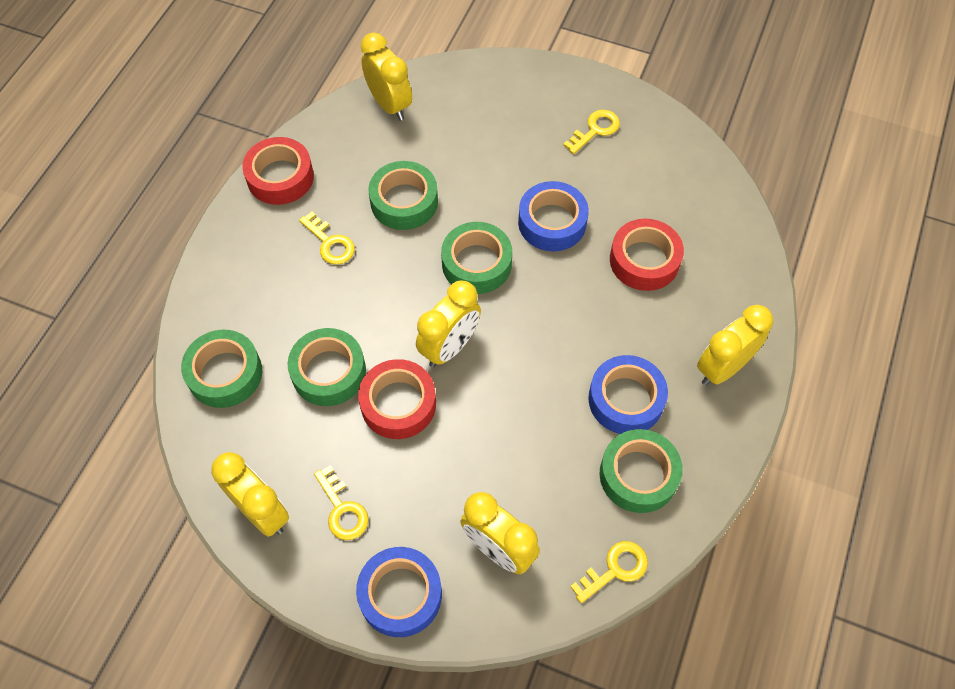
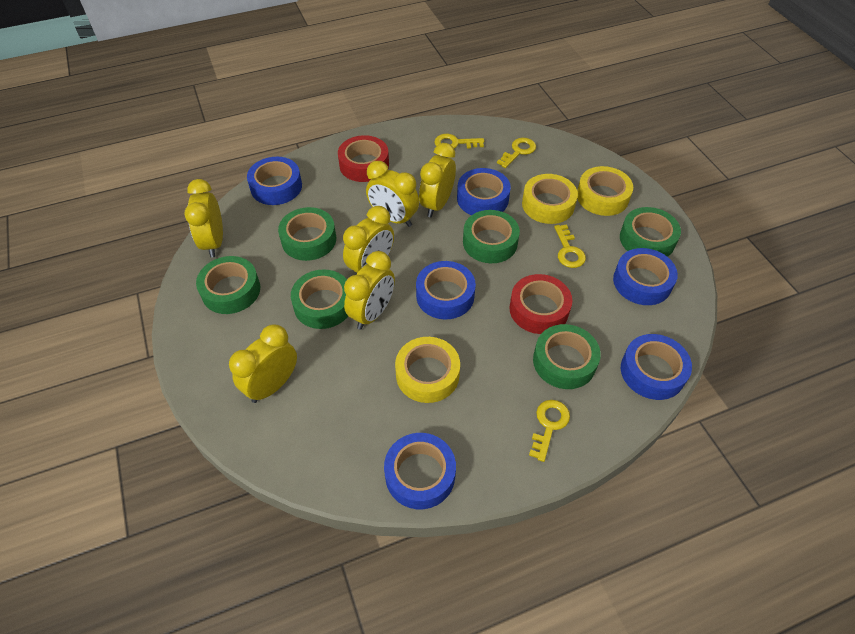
blue tape: [356,547,442,637] [518,181,589,251] [588,355,668,434] = 3 -> [247,157,302,205] [384,433,456,509] [416,261,476,319] [457,168,511,215] [613,248,678,305] [621,334,692,400] = 6
green tape: [181,330,262,408] [287,328,366,406] [368,161,438,230] [441,222,512,294] [599,429,683,513] = 5 -> [196,256,260,314] [278,207,336,261] [291,269,348,329] [463,210,520,263] [533,324,601,389] [620,207,681,257] = 6
red tape: [242,137,314,205] [358,359,436,439] [610,219,684,291] = 3 -> [338,135,389,182] [509,274,572,334] = 2
yellow clock: [211,452,289,537] [361,32,412,121] [416,280,481,367] [460,492,540,574] [697,305,773,386] = 5 -> [184,179,223,258] [229,324,297,403] [343,206,394,274] [344,251,395,330] [366,161,419,227] [419,143,456,217] = 6
yellow tape: none = 0 -> [395,337,460,403] [522,174,578,224] [577,166,633,216] = 3

